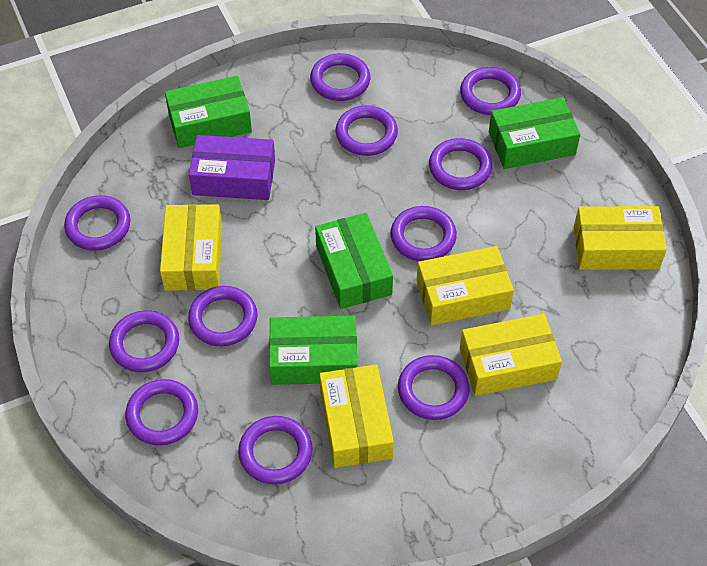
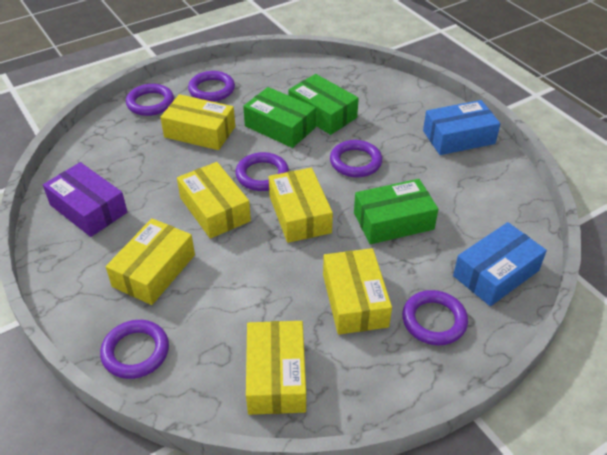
blue box: none = 0 -> [423,100,501,155] [453,222,547,306] = 2
green box: [165,76,252,148] [269,316,357,385] [315,213,393,309] [489,97,580,169] = 4 -> [243,87,316,148] [288,74,359,135] [354,179,438,244] = 3
purple ring: [64,195,130,251] [109,310,179,372] [125,379,198,446] [188,286,258,346] [238,416,313,485] [310,53,370,101] [336,106,398,156] [391,206,457,261] [398,355,470,420] [429,138,493,190] [460,67,521,115] = 11 -> [100,320,169,379] [126,84,174,116] [188,71,235,102] [235,152,289,191] [330,140,382,177] [402,290,468,346] = 6
yellow box: [160,204,222,291] [319,365,394,468] [417,246,514,325] [460,314,562,396] [574,206,667,270] = 5 -> [106,218,195,305] [160,94,235,150] [177,162,251,239] [246,321,306,415] [269,168,333,243] [323,248,392,335] = 6

